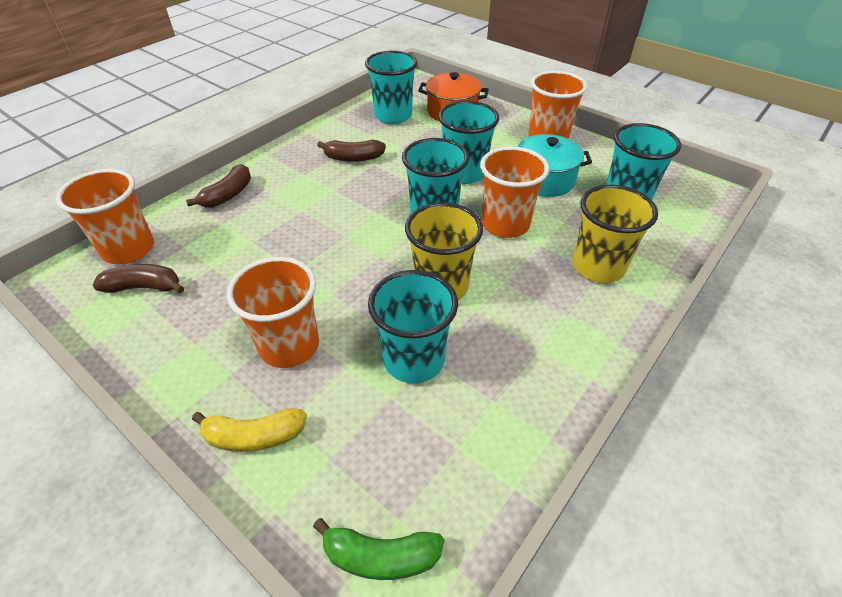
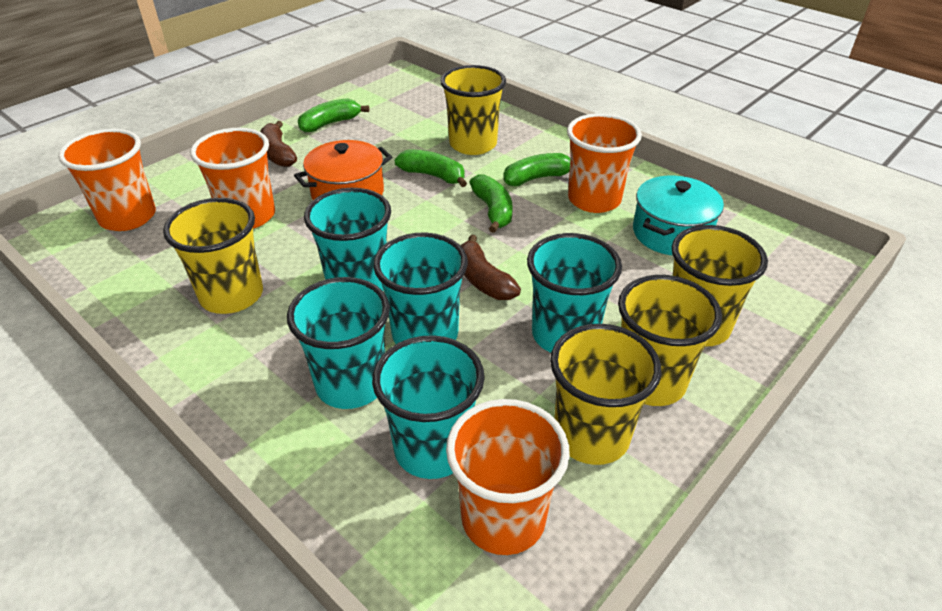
brown banana: [93,264,184,293] [186,164,251,208] [317,139,386,162] = 3 -> [260,121,297,167] [461,235,521,300] = 2
green banana: [313,518,444,580] = 1 -> [298,98,369,132] [394,150,467,187] [469,174,513,233] [503,153,570,186] = 4
yellow banana: [192,408,307,452] = 1 -> none = 0
yellow cup: [405,202,483,300] [573,185,658,283] = 2 -> [163,198,263,314] [440,65,506,155] [550,324,662,465] [618,275,722,406] [672,225,768,347] = 5

